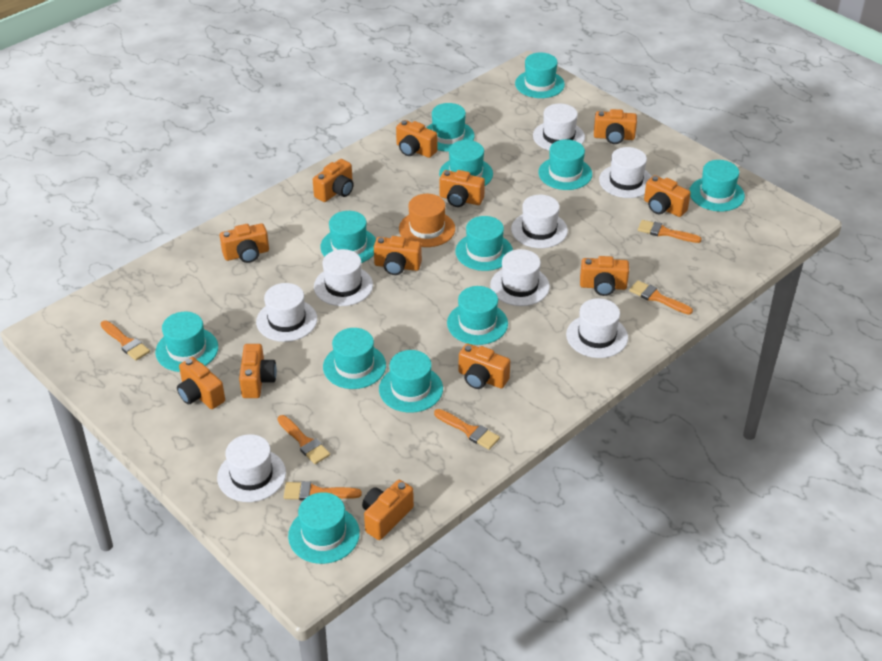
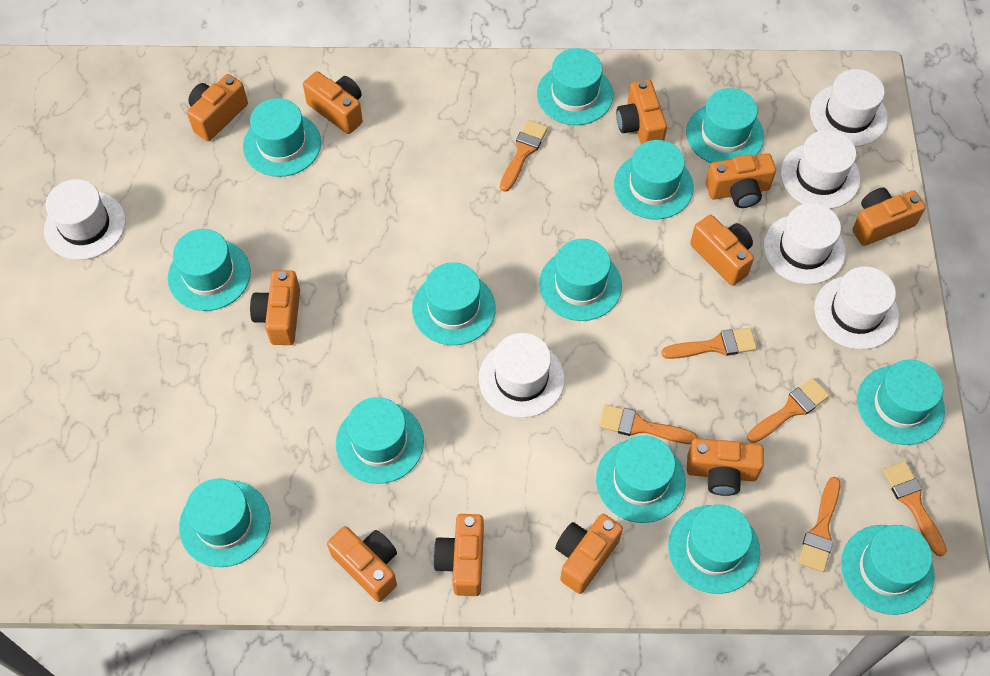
orange camera: [177,357,225,409] [220,223,269,263] [239,344,277,398] [313,159,354,202] [362,480,414,540] [374,236,422,275] [396,120,438,158] [440,170,485,207] [458,343,510,389] [580,256,629,296] [594,109,637,144] [644,175,691,217] = 12 -> [187,74,248,141] [250,270,300,345] [303,71,363,134] [327,526,397,602] [433,514,484,596] [555,514,623,594] [616,79,667,144] [687,438,764,496] [690,215,754,286] [706,153,776,208] [852,188,926,246] = 11
orange hat: [399,194,455,247] = 1 -> none = 0
turquoise hat: [155,312,218,372] [288,492,360,564] [320,211,376,263] [323,328,386,389] [379,350,443,413] [426,103,475,152] [439,140,493,186] [447,286,508,345] [455,216,513,271] [515,53,565,98] [538,139,592,190] [689,160,745,211] = 12 -> [168,229,251,311] [179,479,271,567] [243,98,321,177] [336,397,424,484] [412,262,496,345] [537,48,613,125] [539,239,622,321] [596,435,686,523] [614,140,694,220] [668,504,760,594] [686,88,764,163] [841,525,935,615] [857,359,945,445] = 13
white hat: [217,434,286,502] [256,283,317,342] [314,249,373,306] [490,249,550,306] [511,195,568,248] [533,103,585,151] [566,298,628,358] [599,147,652,198] = 8 -> [44,179,126,260] [479,333,565,418] [763,203,846,284] [781,130,860,209] [810,69,888,147] [814,266,899,350] = 6

